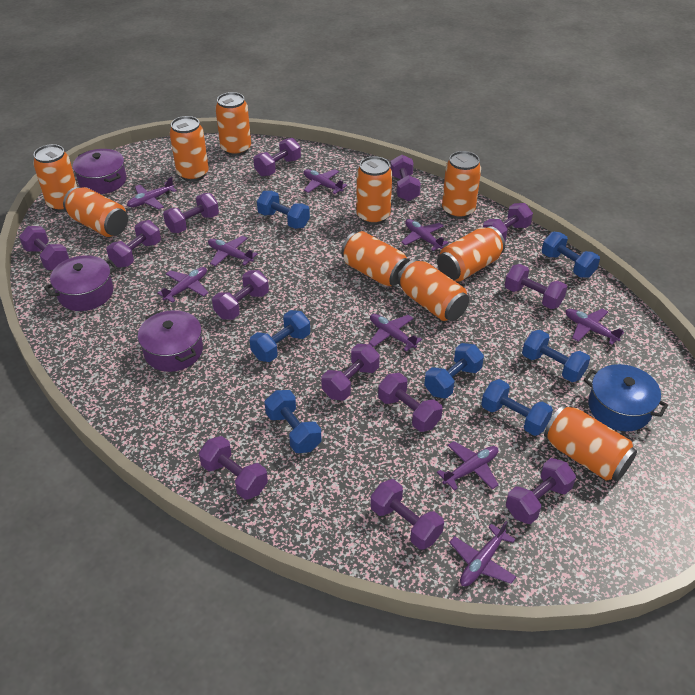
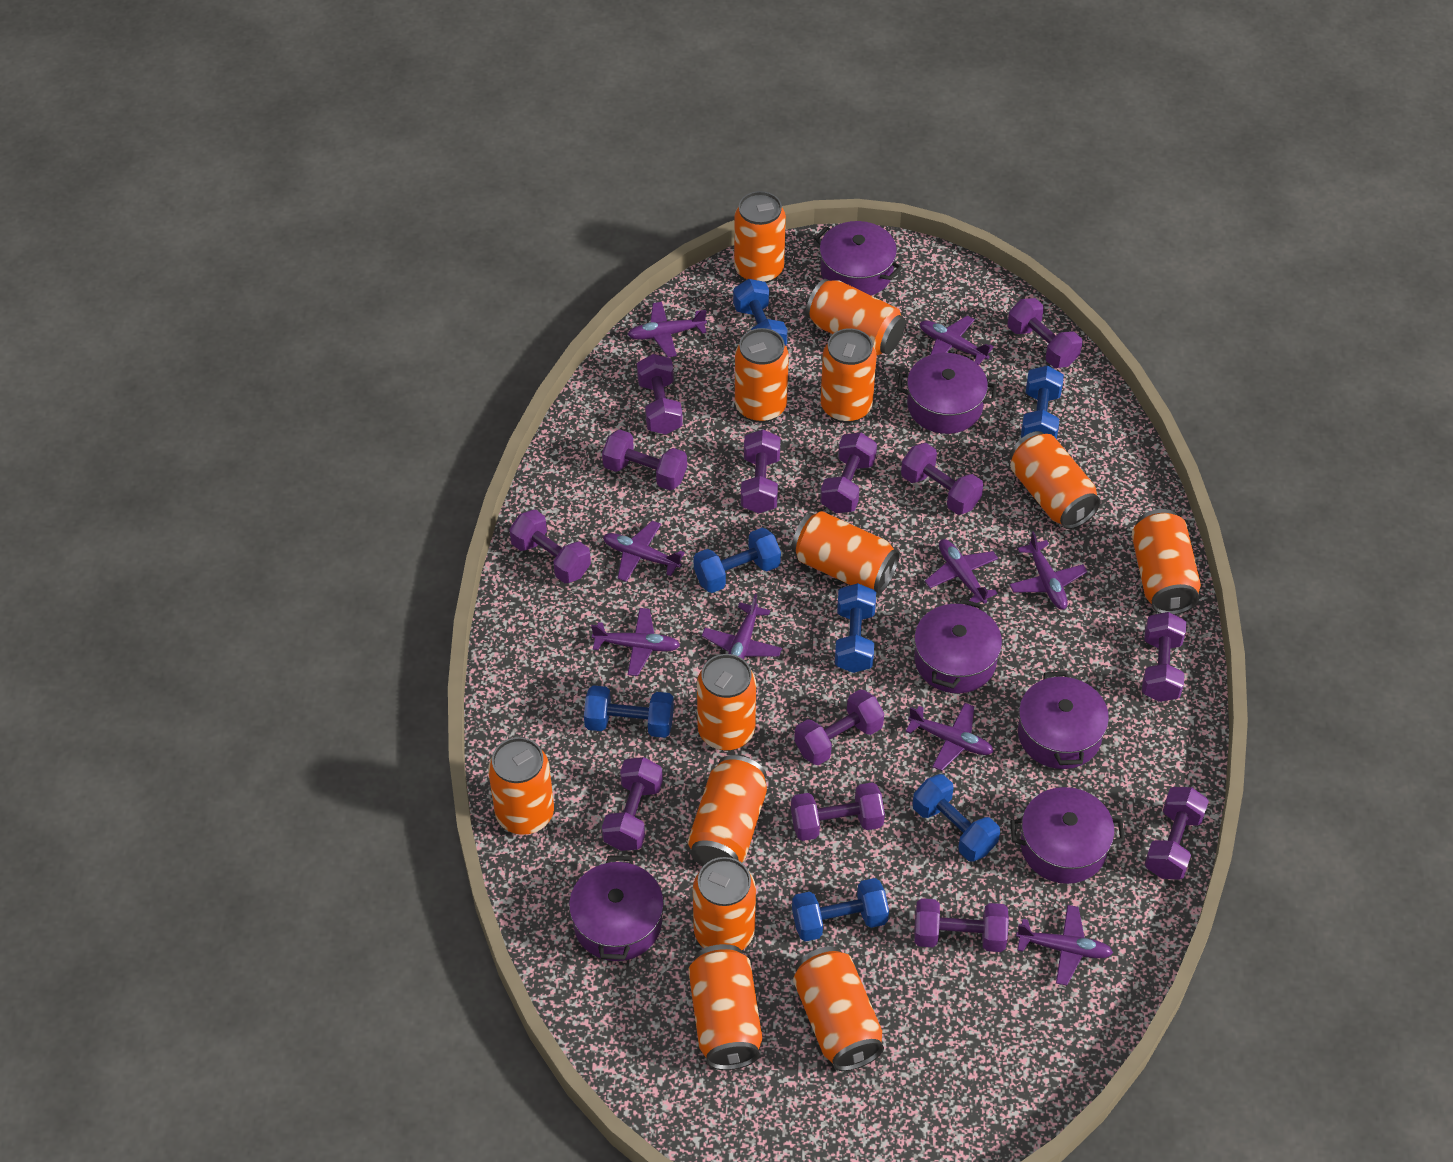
blue pot: [584,364,668,431] = 1 -> none = 0
orange can: [33,144,77,212] [63,187,128,237] [170,116,209,182] [215,92,251,156] [341,231,411,288] [356,156,392,225] [398,259,469,321] [437,226,505,281] [442,151,481,219] [544,405,637,481] = 10 -> [488,737,554,835] [688,755,767,866] [688,944,762,1070] [693,857,756,951] [697,654,756,751] [734,191,786,283] [735,328,789,423] [791,511,900,593] [793,946,884,1071] [806,279,906,356] [821,328,877,423] [1010,431,1101,529] [1132,509,1201,615] = 13
purple pot: [44,255,117,311] [73,149,126,194] [138,310,203,372] = 3 -> [569,856,664,961] [814,221,902,295] [897,353,997,434] [914,599,1002,693] [1010,787,1125,884] [1018,671,1109,769] = 6

